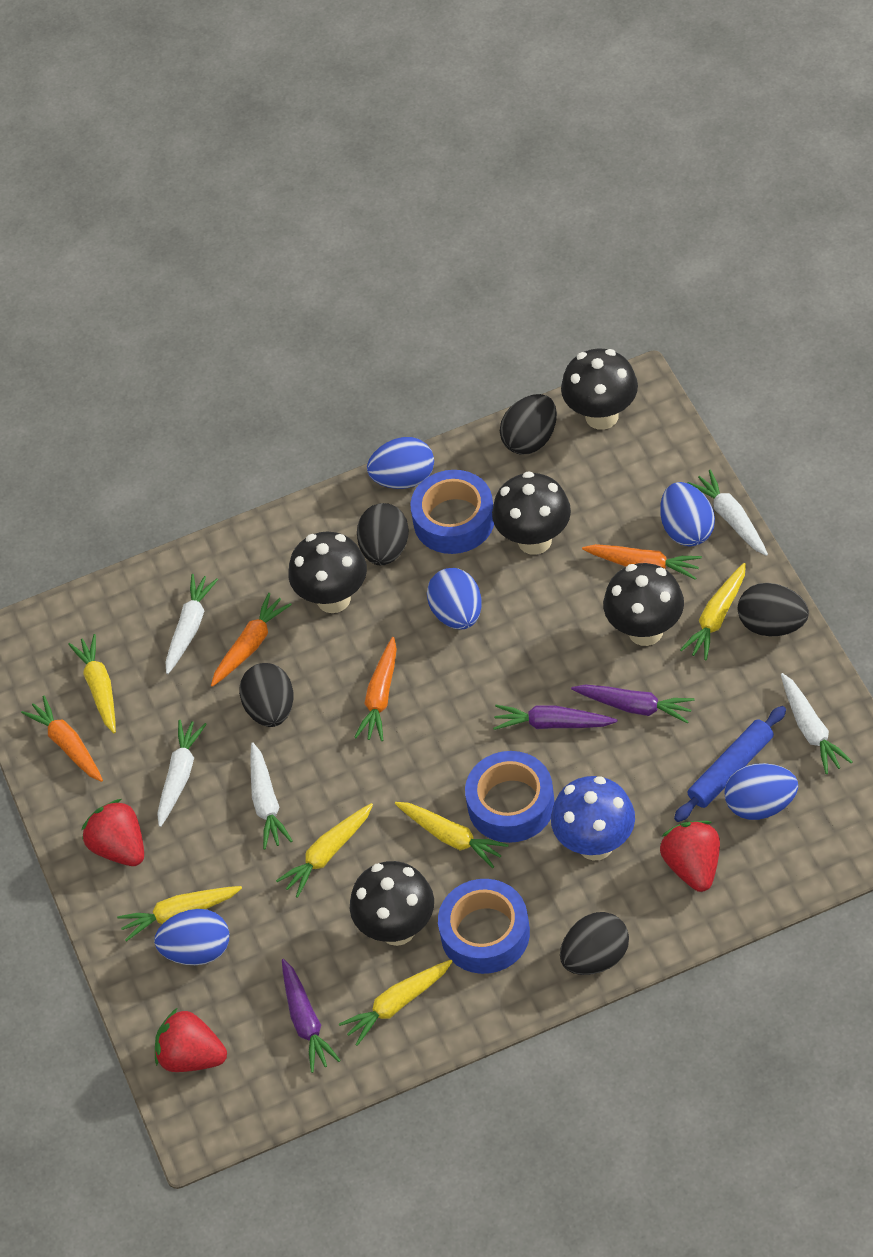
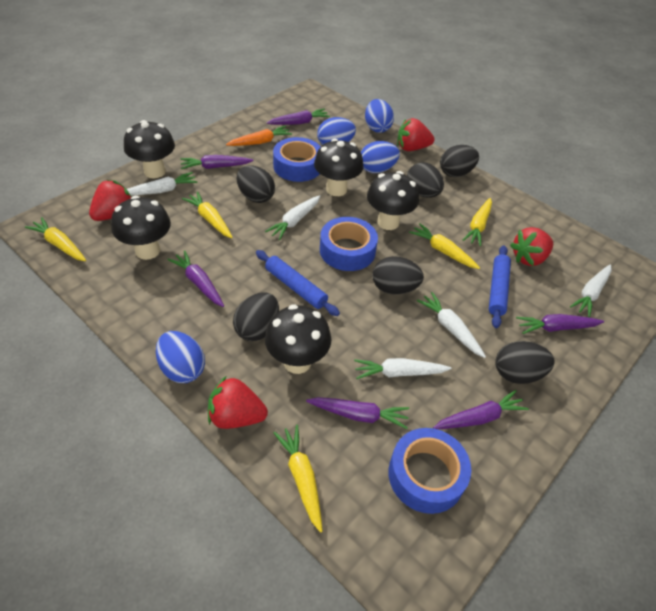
black egg: [239,663,294,727] [357,503,409,566] [500,394,557,455] [560,912,629,975] [738,583,809,636] = 5 -> [233,292,279,341] [237,166,275,203] [372,256,424,295] [407,162,444,198] [440,145,479,177] [495,341,555,384] = 6
blue egg: [154,909,229,965] [367,437,434,489] [427,568,482,629] [660,482,715,546] [724,763,798,820] = 5 -> [156,331,205,383] [317,117,356,145] [361,141,400,173] [365,99,394,133] = 4
blue mushroom: [551,776,635,860] = 1 -> none = 0
blue rolling pin: [674,706,786,822] = 1 -> [256,250,340,316] [489,245,511,328] = 2
orange carrot: [21,696,103,782] [211,593,292,687] [354,637,397,741] [582,544,702,580] = 4 -> [226,126,292,146] = 1
purple carrot: [282,959,341,1073] [493,705,618,730] [571,684,694,723] = 3 -> [167,251,224,307] [181,155,253,169] [267,109,330,125] [306,397,409,429] [433,390,529,429] [516,314,604,334] = 6
red strawberry: [82,799,144,866] [155,1008,227,1072] [660,821,720,892] = 3 -> [89,180,131,221] [208,376,268,429] [397,118,434,151] [510,227,553,266] = 4
yellow carrot: [68,634,116,733] [117,886,242,941] [276,803,373,898] [339,960,453,1046] [395,802,508,868] [680,563,746,660] = 6 -> [25,217,86,261] [182,191,233,238] [274,425,323,533] [409,223,480,269] [463,198,492,246] = 5

